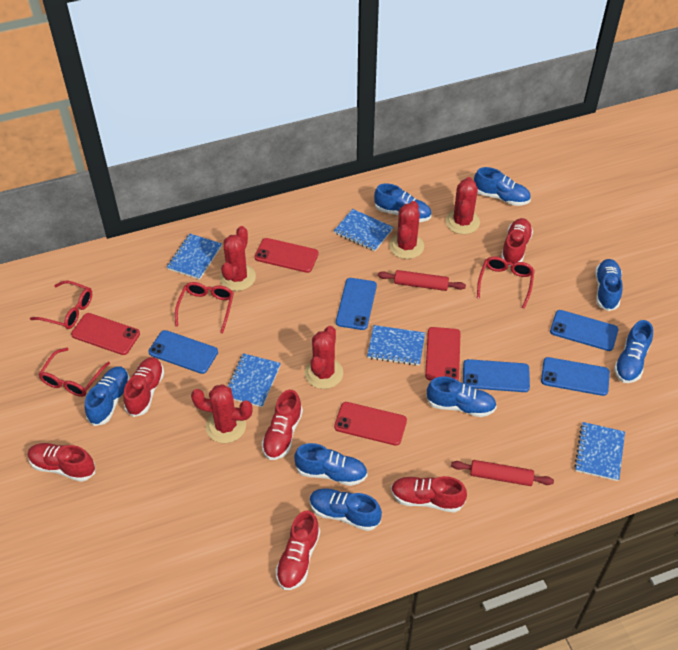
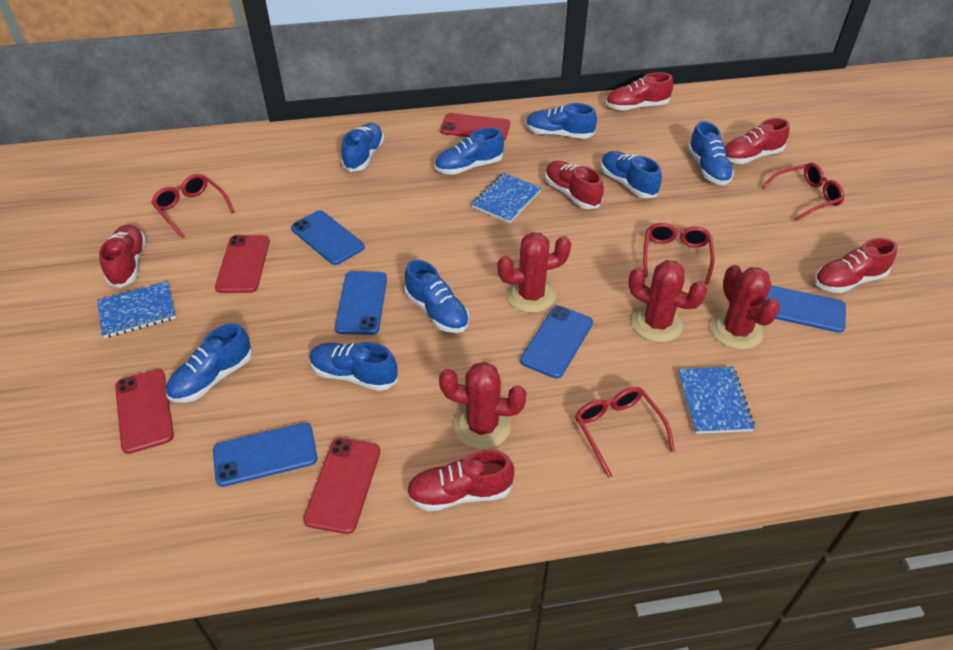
blue notebook: [167,234,222,280] [227,353,281,408] [334,209,393,251] [367,325,425,366] [574,422,625,481] = 5 -> [97,281,176,338] [471,173,541,223] [678,367,755,434] = 3
red cactus: [191,384,253,443] [220,226,256,291] [304,326,343,389] [389,201,424,259] [446,177,480,234] = 5 -> [439,362,527,449] [497,232,571,313] [628,260,707,343] [711,265,780,350] = 4
red rolling pin: [378,270,466,291] [451,460,554,486] = 2 -> none = 0

